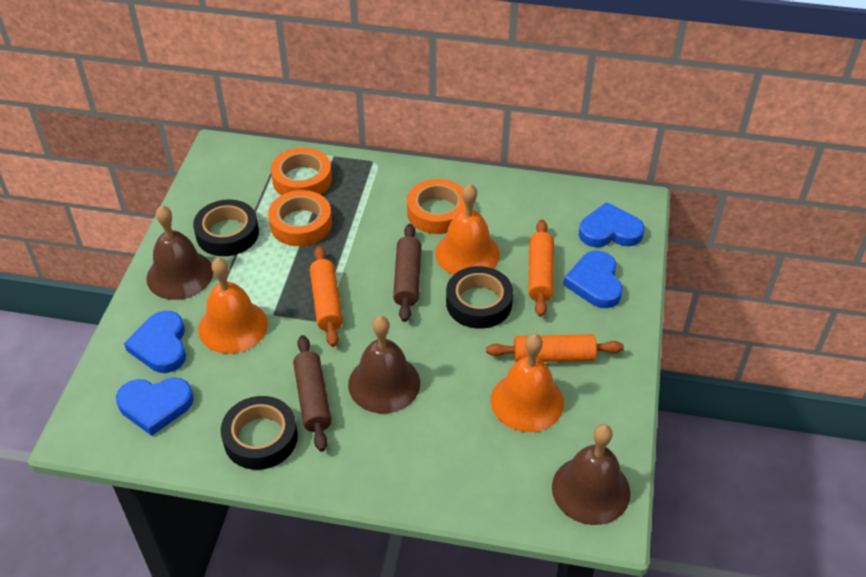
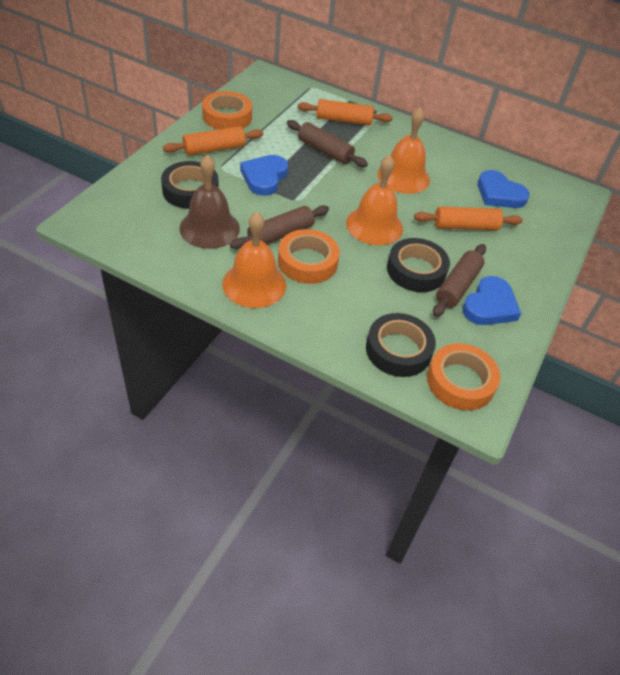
blue heart: [116,377,194,436] [124,311,186,373] [563,251,623,308] [579,202,645,247] = 4 -> [240,155,288,196] [462,276,521,325] [477,170,530,208] = 3
brown bell: [146,205,213,300] [348,316,420,413] [552,424,631,525] = 3 -> [179,155,240,249] = 1
brown rolling pin: [293,335,331,452] [393,224,421,322] = 2 -> [230,205,329,249] [287,120,368,167] [433,244,486,317] = 3

